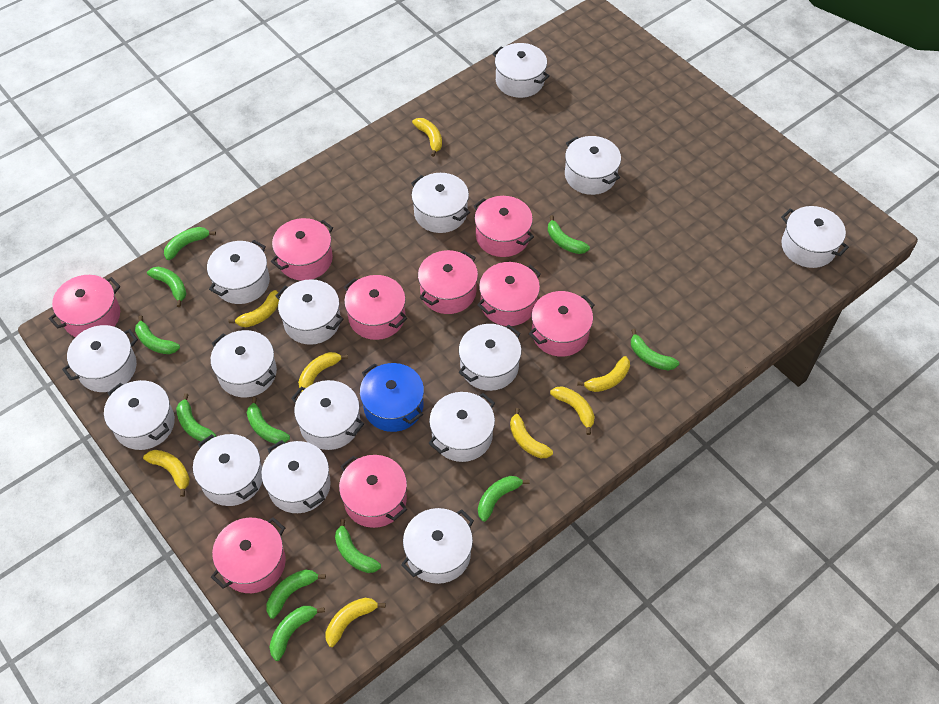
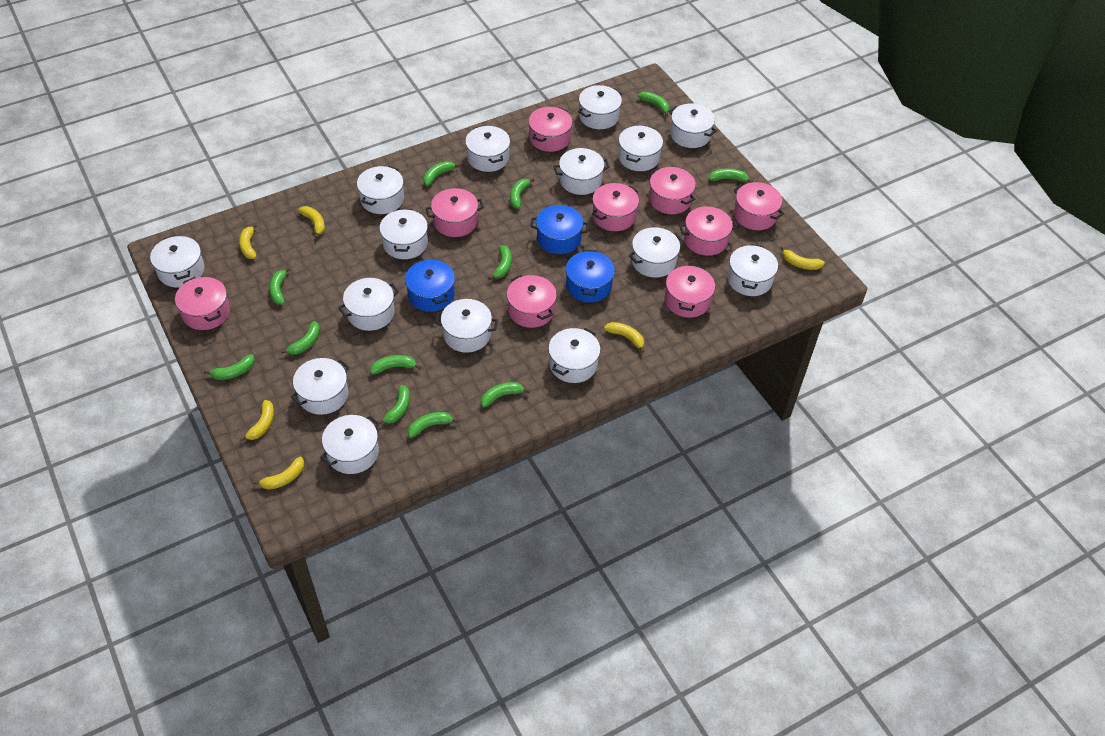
blue pot: [360,363,424,432] = 1 -> [405,259,455,312] [530,205,589,254] [566,250,615,303] = 3
green banana: [135,315,180,354] [147,267,187,307] [164,227,216,260] [176,393,216,441] [247,397,290,444] [266,569,326,619] [269,606,325,661] [335,519,381,573] [478,476,530,522] [548,215,590,254] [631,329,679,371] = 11 -> [204,354,255,380] [269,267,290,305] [281,321,320,355] [370,355,421,374] [377,385,410,424] [408,412,459,438] [423,161,460,186] [481,382,530,407] [488,245,512,280] [510,178,535,209] [638,92,669,116] [709,169,753,183] = 12
yellow banana: [143,450,190,497] [228,290,280,327] [298,352,348,392] [325,598,385,647] [412,118,442,157] [510,408,553,458] [550,386,595,435] [577,356,630,392] = 8 -> [239,223,257,259] [240,400,274,441] [253,457,304,490] [298,206,325,239] [604,322,644,353] [780,246,825,270] = 6

